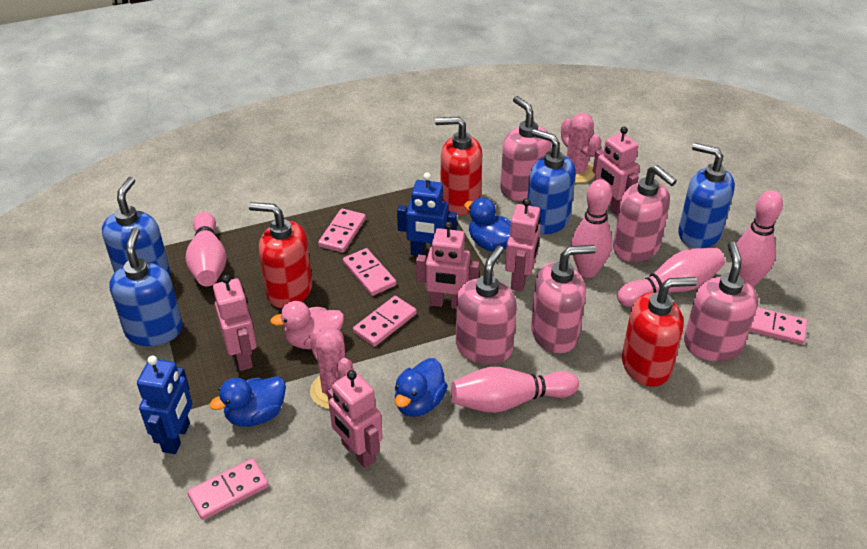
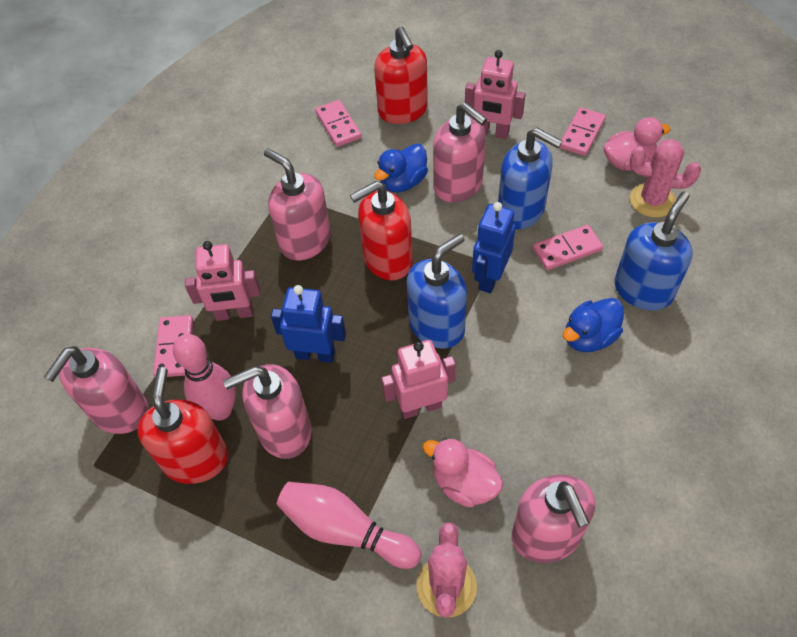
blue duck: [210,376,286,427] [394,358,448,417] [464,198,511,252] = 3 -> [374,144,428,193] [563,298,624,352] = 2
blue soap dispenser: [102,177,170,276] [109,228,183,346] [527,129,576,234] [678,143,735,248] = 4 -> [407,233,467,349] [498,128,563,229] [614,191,693,310] = 3
pink bowling pin: [185,212,227,286] [451,367,579,413] [571,179,612,278] [617,248,725,307] [736,190,783,287] = 5 -> [173,334,236,421] [277,482,421,569] = 2
pink domino: [188,458,269,520] [318,209,366,253] [343,248,396,296] [353,296,417,347] [749,307,807,344] = 5 -> [153,315,193,377] [315,100,362,147] [533,225,603,270] [559,107,606,156] = 4
pink duck: [270,301,344,349] = 1 -> [423,438,503,507] [603,117,671,171] = 2
pink robot: [213,275,257,371] [327,370,382,468] [416,222,479,309] [505,198,541,292] [593,127,640,216] = 5 -> [185,241,260,321] [381,340,456,419] [465,50,526,139] = 3

